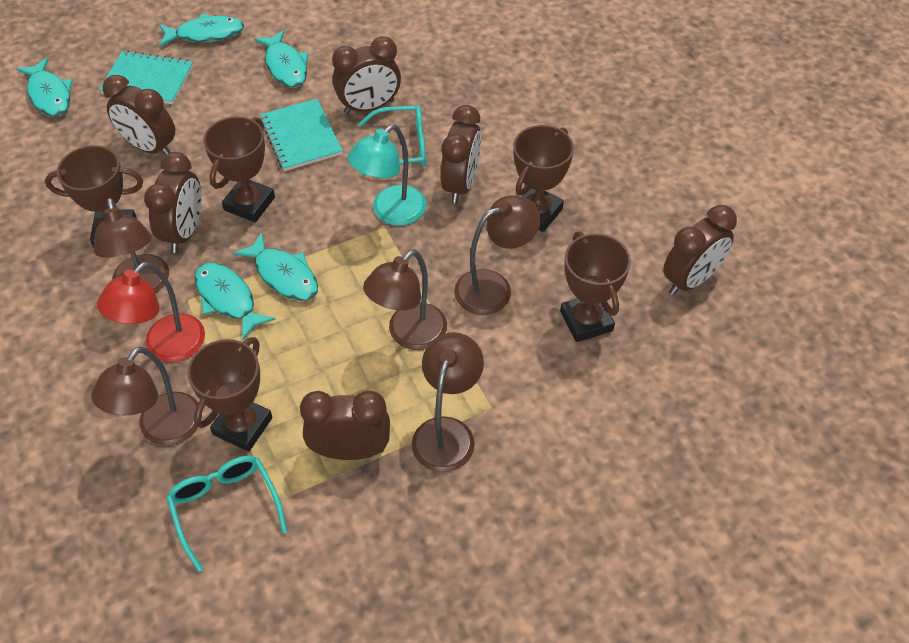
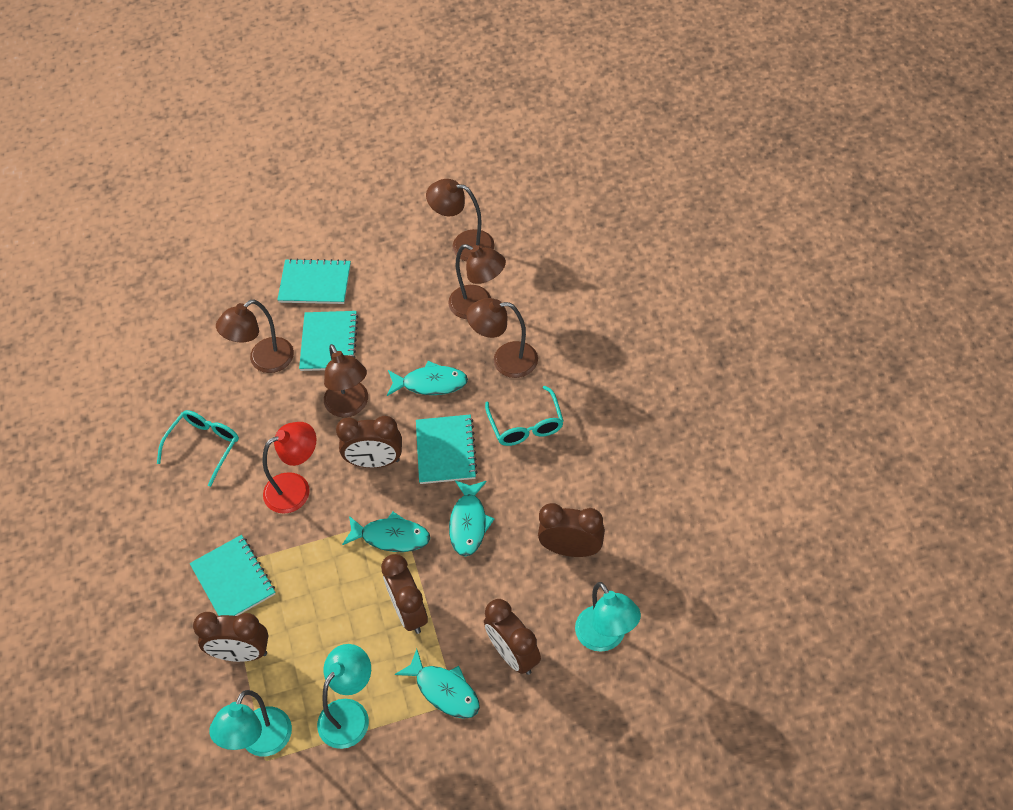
brown clock: [102,75,175,155] [144,152,202,253] [300,390,390,460] [332,36,401,114] [441,105,481,203] [663,205,737,295] = 6 -> [193,612,268,662] [336,416,402,468] [381,554,428,634] [484,599,541,675] [538,503,605,557] = 5
brown trophy: [45,145,143,248] [187,337,273,452] [203,116,275,222] [514,125,574,232] [560,231,631,342] = 5 -> none = 0
turquoise fish: [16,57,73,117] [159,14,244,47] [195,263,276,340] [233,232,318,301] [254,30,308,88] = 5 -> [342,512,430,552] [387,361,468,396] [395,649,480,719] [449,480,494,557] = 4
turquoise lamp: [347,124,427,226] = 1 -> [209,690,292,757] [317,644,371,749] [575,582,641,652] = 3
turquoise notebook: [99,51,193,104] [260,99,343,171] = 2 -> [190,535,275,616] [277,258,351,304] [299,311,358,371] [416,414,477,484] = 4

